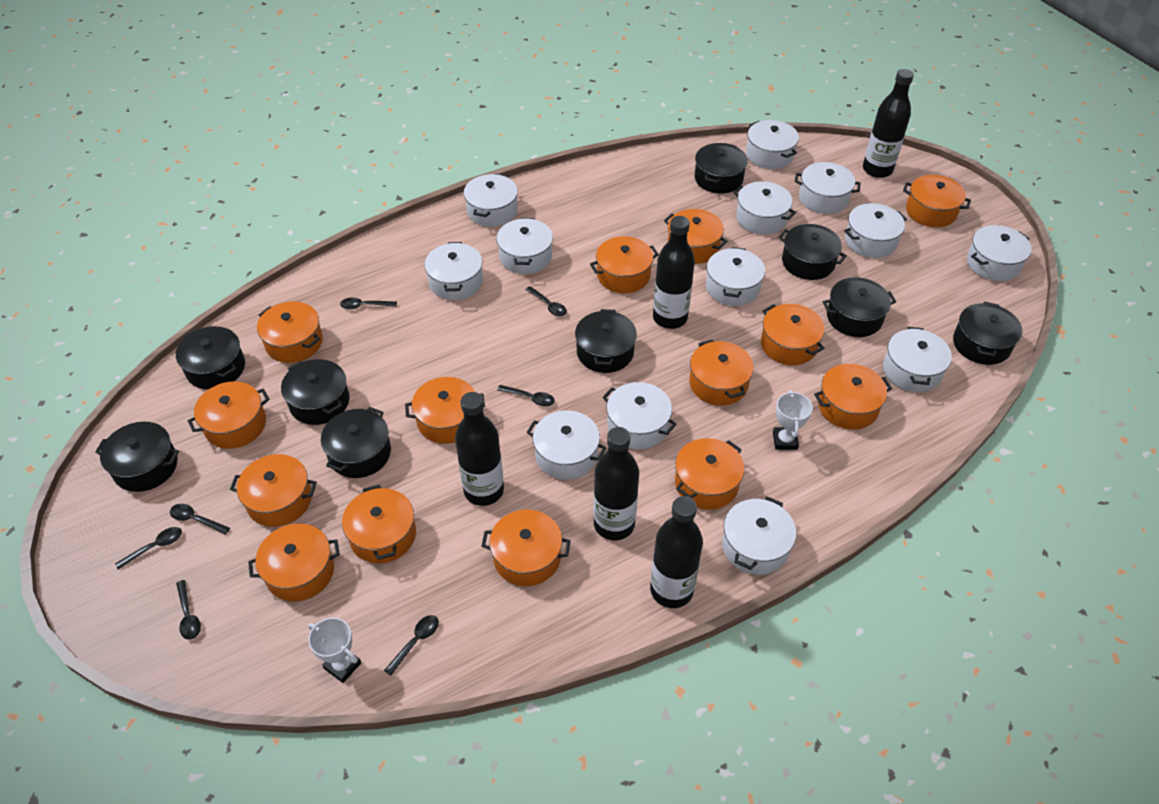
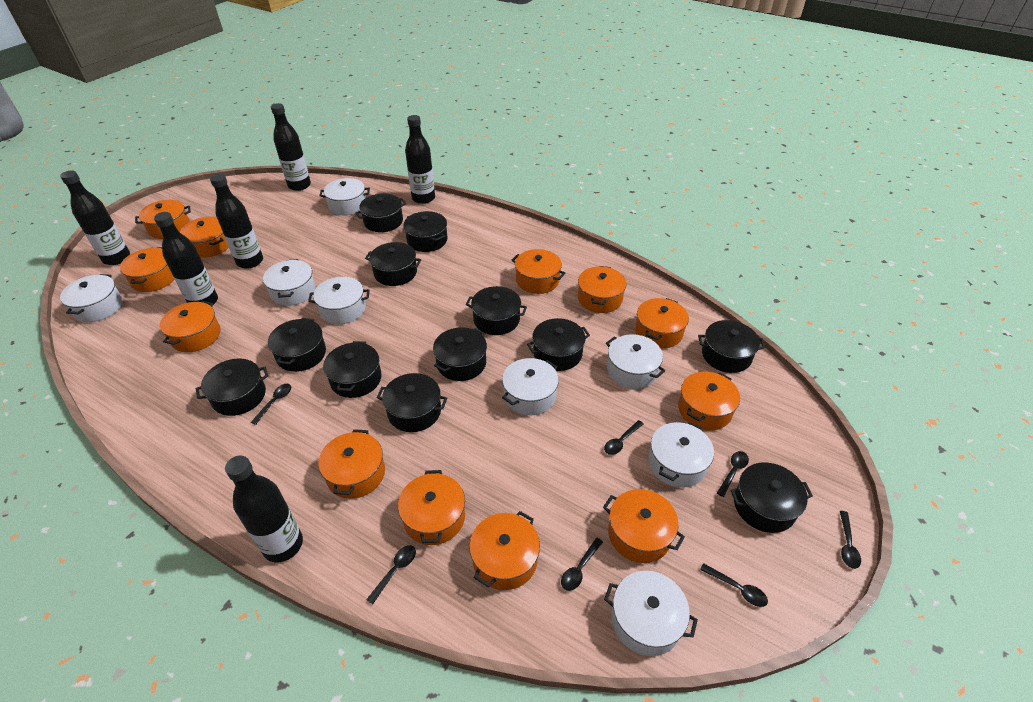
black bottle: [455,392,504,506] [593,427,639,541] [650,496,703,608] [653,216,695,329] [863,69,914,178] = 5 -> [60,170,130,265] [154,212,218,305] [210,174,263,269] [225,456,303,562] [271,103,311,191] [405,115,435,204] = 6
black pot: [95,422,179,492] [176,326,245,390] [281,359,350,425] [321,407,391,478] [575,309,637,373] [694,143,748,194] [779,224,847,280] [823,277,896,337] [953,301,1022,365] = 9 -> [196,359,268,416] [268,318,326,372] [323,341,382,398] [355,194,406,232] [365,242,421,286] [376,373,447,432] [403,211,448,252] [433,327,487,381] [466,286,527,335] [527,318,590,371] [698,320,765,373] [730,463,813,533] = 12
orange pot: [188,381,270,449] [230,454,317,527] [248,524,340,601] [257,301,323,363] [342,485,416,563] [405,377,485,444] [482,510,571,586] [590,236,659,293] [664,209,728,264] [675,438,744,510] [689,340,754,406] [761,304,825,365] [814,364,892,430] [903,175,971,227] = 14 -> [120,247,175,292] [135,200,191,239] [160,301,221,352] [180,216,229,258] [319,429,385,499] [398,470,465,545] [469,511,540,590] [512,249,565,294] [578,266,626,313] [603,489,685,563] [635,298,689,348] [678,372,740,430] = 12
white pot: [424,242,483,300] [464,174,518,227] [497,218,553,274] [527,410,606,480] [602,382,677,449] [706,247,765,306] [722,496,796,575] [733,181,796,235] [746,120,799,169] [795,162,861,214] [844,203,907,258] [883,327,952,392] [967,225,1032,281] = 13 -> [60,274,123,322] [263,259,316,306] [308,277,370,324] [319,178,370,215] [502,358,559,415] [604,571,698,656] [606,334,665,389] [648,422,714,488] = 8
white trophy: [308,618,361,683] [773,390,813,450] = 2 -> none = 0

